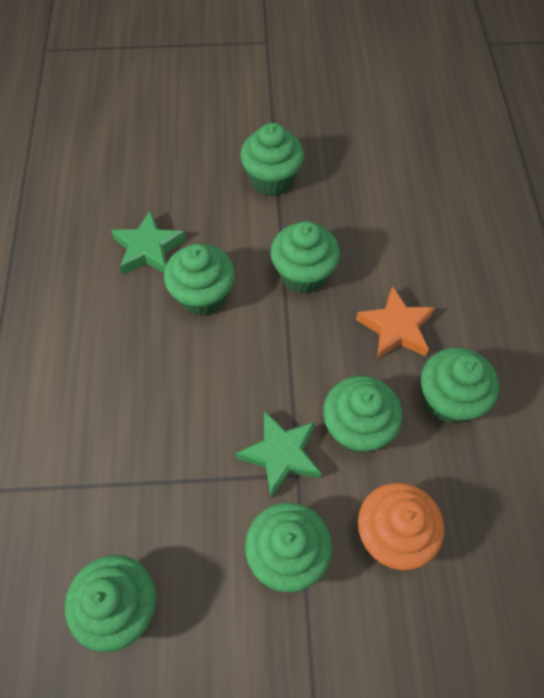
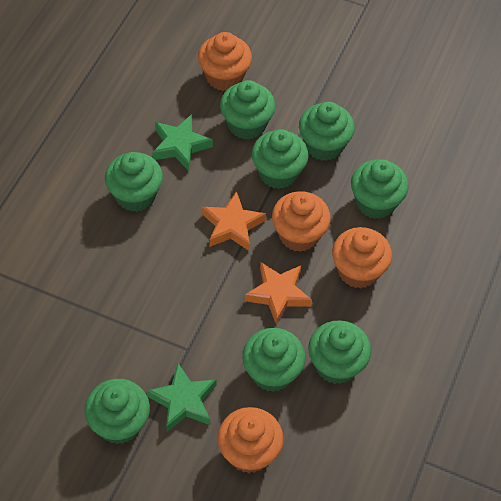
green cupcake: [65,555,156,652] [164,244,235,316] [240,123,304,196] [245,502,332,593] [270,221,340,294] [323,376,402,453] [421,348,499,424] = 7 -> [84,379,150,444] [105,152,163,212] [220,80,275,140] [242,328,306,392] [252,129,309,189] [299,102,355,161] [308,321,371,384] [351,160,409,219] = 8
orange cupcake: [358,483,444,570] = 1 -> [198,32,252,91] [218,407,284,473] [272,191,331,252] [332,227,392,289] = 4
orange star: [356,286,435,359] = 1 -> [202,191,266,251] [245,262,312,325] = 2

